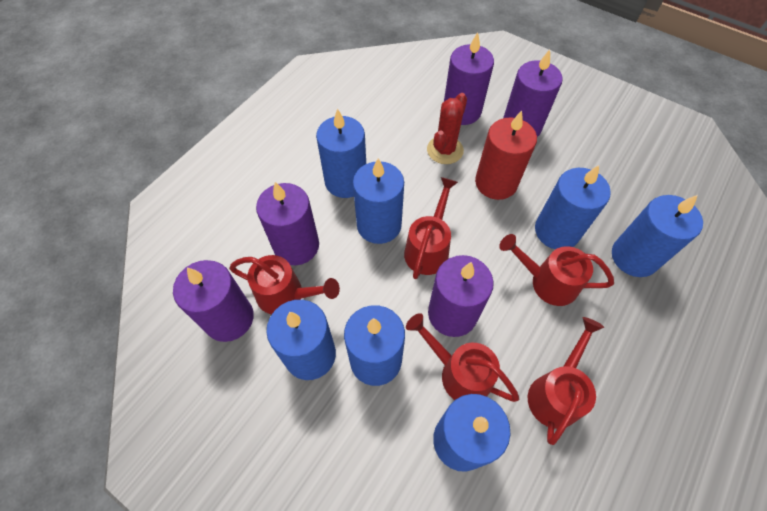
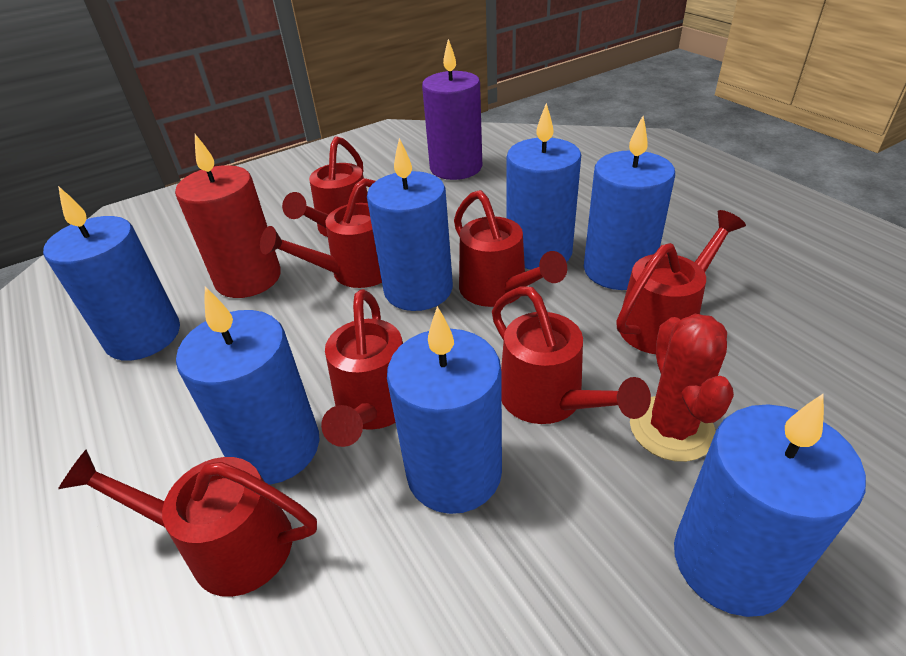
purple candle: [173,260,254,342] [256,182,319,265] [428,255,494,337] [444,32,494,125] [503,49,563,137] = 5 -> [422,39,482,180] = 1
red watering can: [229,255,340,314] [404,177,458,279] [406,313,519,402] [499,234,614,306] [528,317,604,445] = 5 -> [58,449,317,597] [260,178,382,288] [282,136,368,237] [321,289,403,447] [454,190,567,307] [492,286,651,424] [616,210,746,354] = 7

